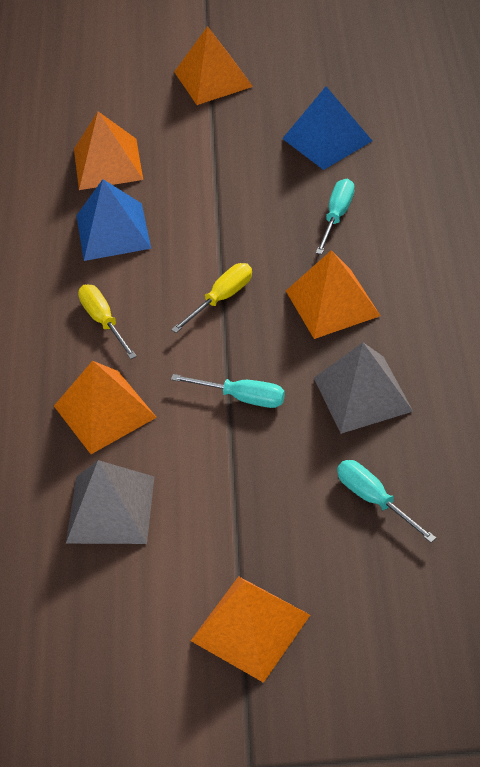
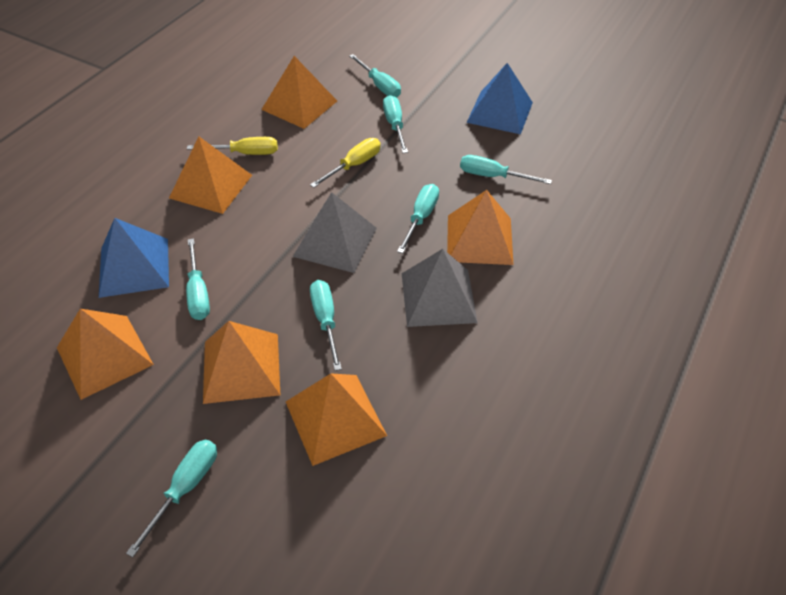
orange pyramid: [54,361,157,454] [74,112,143,190] [174,26,253,105] [191,576,310,683] [286,250,381,339] = 5 -> [57,309,154,400] [169,137,252,214] [203,321,280,404] [261,56,337,129] [286,373,387,466] [447,190,514,265] = 6
turquoise screwdriver: [171,374,285,408] [316,179,354,254] [337,460,436,543] = 3 -> [126,440,217,557] [186,238,210,320] [310,280,342,371] [349,54,401,97] [383,95,408,153] [397,184,439,254] [460,155,552,184] = 7

